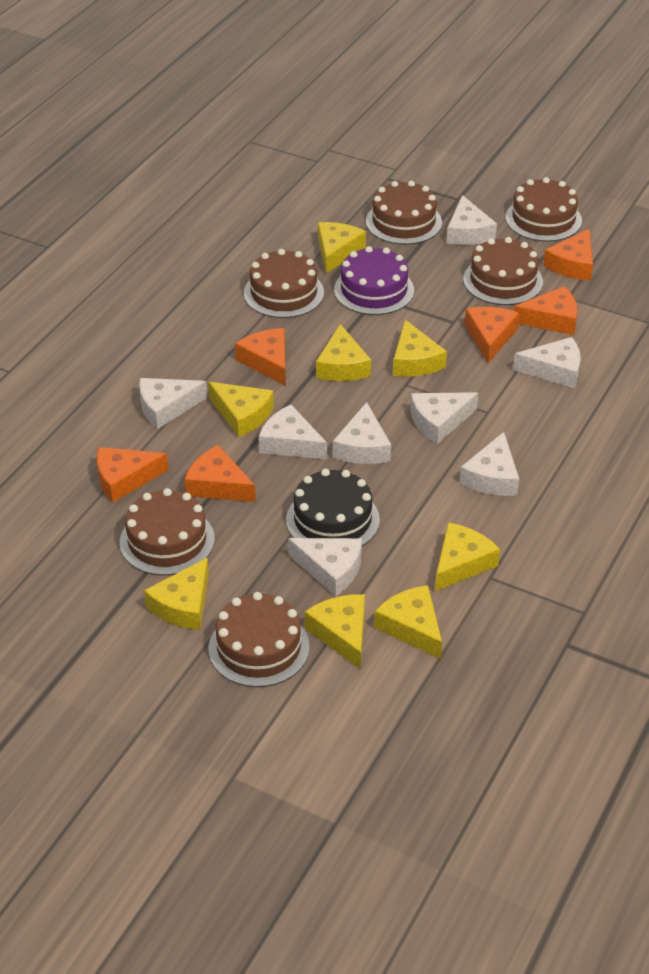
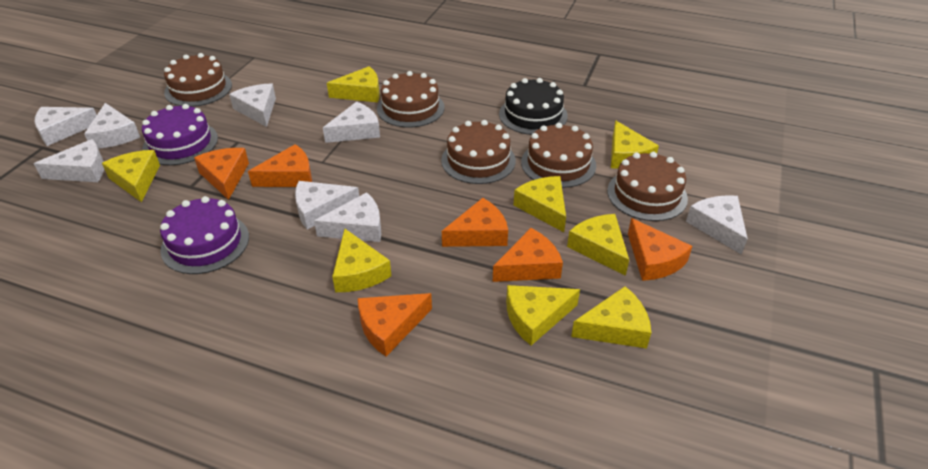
brown cake: [120,488,215,575] [209,592,310,687] [244,249,324,318] [366,181,442,245] [463,237,543,305] [506,177,582,242] = 6 -> [164,53,232,107] [377,71,444,128] [441,120,516,184] [521,123,596,188] [607,152,688,221] = 5
purple cake: [334,246,414,315] = 1 -> [142,104,218,165] [160,196,249,274] = 2

